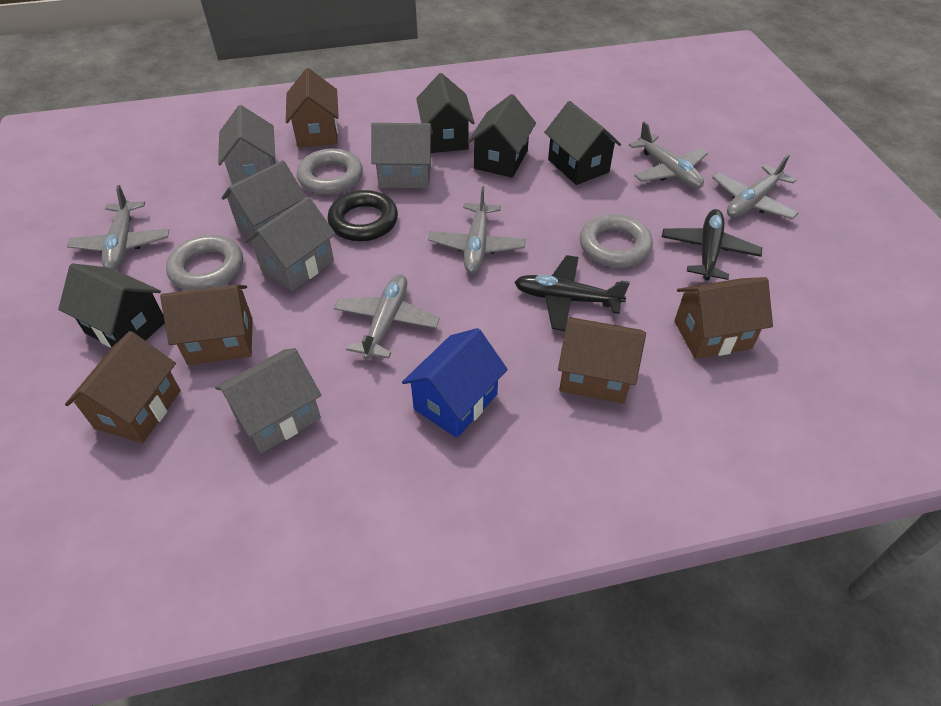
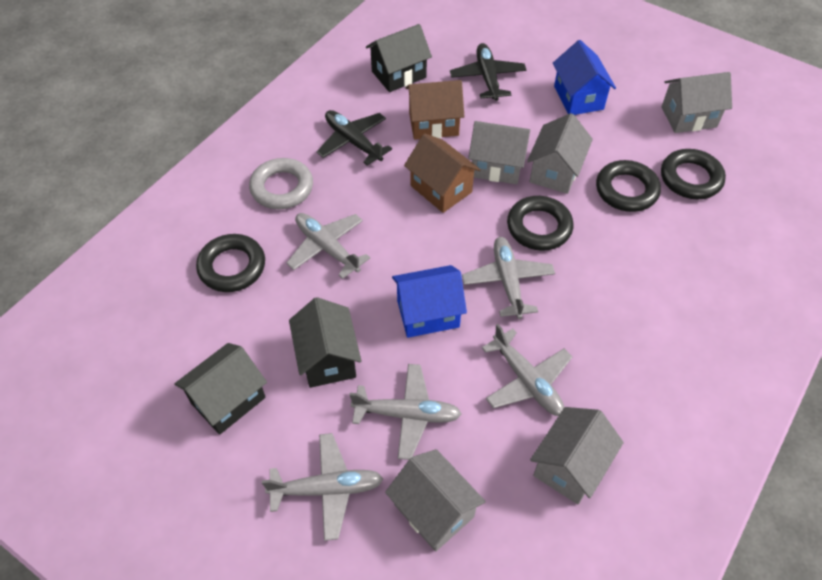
black house: [58,263,165,347] [416,73,475,153] [468,94,536,178] [544,101,621,185] = 4 -> [174,343,267,435] [289,297,362,388] [366,24,432,92] = 3
black ring: [328,190,398,241] = 1 -> [196,234,265,292] [507,196,574,251] [596,160,661,212] [661,149,726,199] = 4
blue house: [402,328,508,438] = 1 -> [392,265,467,338] [553,40,616,115] = 2
brown house: [65,331,181,443] [160,285,253,365] [286,68,339,148] [558,317,646,404] [674,277,773,359] = 5 -> [404,134,481,213] [406,80,464,140] = 2
grey ring: [166,235,243,291] [297,149,363,195] [580,214,653,268] = 3 -> [249,158,313,209] = 1

